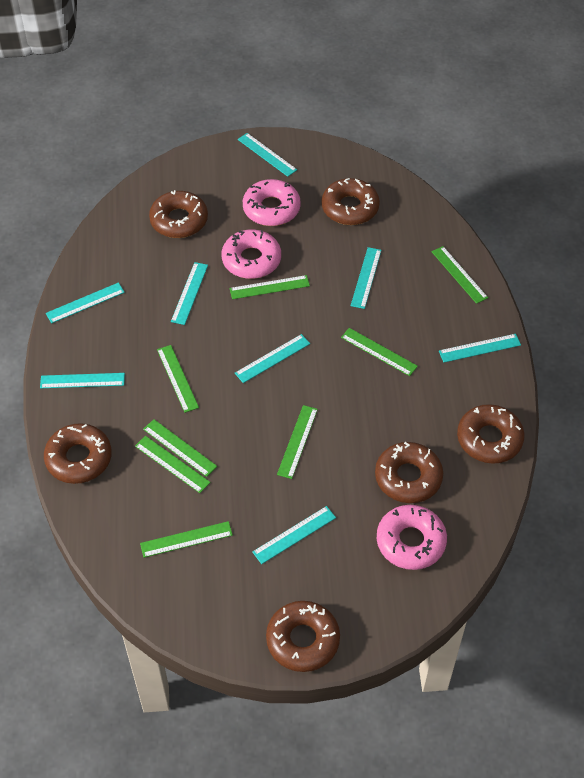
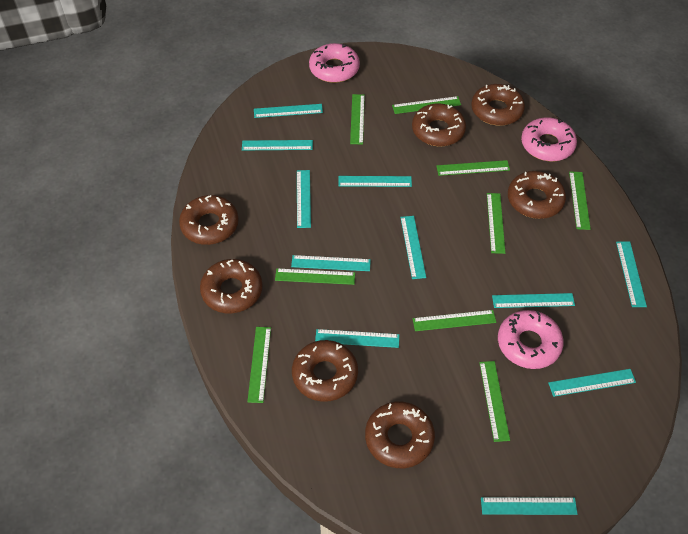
brown donut: [44,423,112,484] [149,190,208,238] [266,601,340,672] [322,178,380,225] [375,442,443,503] [457,404,524,464] = 6 -> [179,195,239,245] [200,259,263,313] [292,340,358,402] [365,402,435,468] [412,103,466,146] [471,84,525,126] [508,171,566,219] = 7
green ruler: [135,436,211,493] [140,521,233,558] [143,419,217,477] [157,345,199,413] [230,275,310,299] [277,405,318,479] [341,328,418,376] [432,246,488,304] = 8 -> [247,327,271,403] [275,268,355,285] [350,94,365,145] [392,96,461,114] [413,310,496,331] [436,160,510,176] [479,361,510,442] [487,193,505,254] [569,171,591,230] = 9
turquoise ruler: [40,373,125,388] [46,282,125,323] [171,262,208,325] [235,334,310,383] [238,133,297,177] [252,506,336,564] [351,247,381,309] [439,334,521,363] = 8 -> [242,140,313,150] [254,104,323,118] [291,255,371,271] [297,170,311,228] [315,329,399,348] [338,176,412,187] [400,216,426,279] [481,497,578,515] [492,293,575,308] [548,369,636,397] [616,242,647,307] = 11

